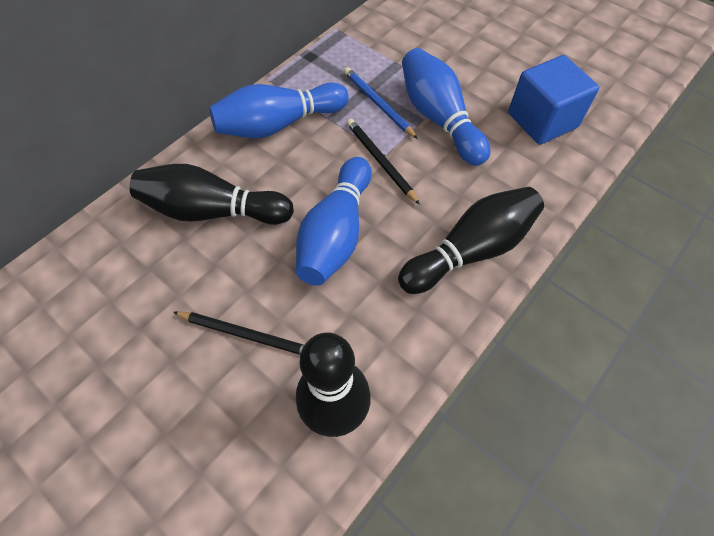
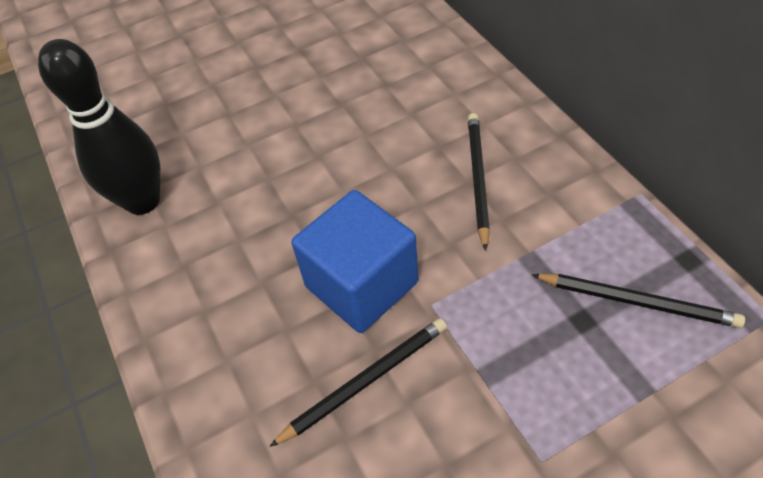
black bowling pin: [130,164,294,225] [296,333,371,437] [398,187,544,294] = 3 -> [38,39,161,215] = 1
black pencil: [173,311,304,355] [347,119,420,205] = 2 -> [269,318,447,447] [468,113,490,251] [531,274,745,328] = 3
blue bowling pin: [209,83,349,138] [296,157,372,286] [402,48,490,166] = 3 -> none = 0
blue pencil: [344,67,418,139] = 1 -> none = 0

